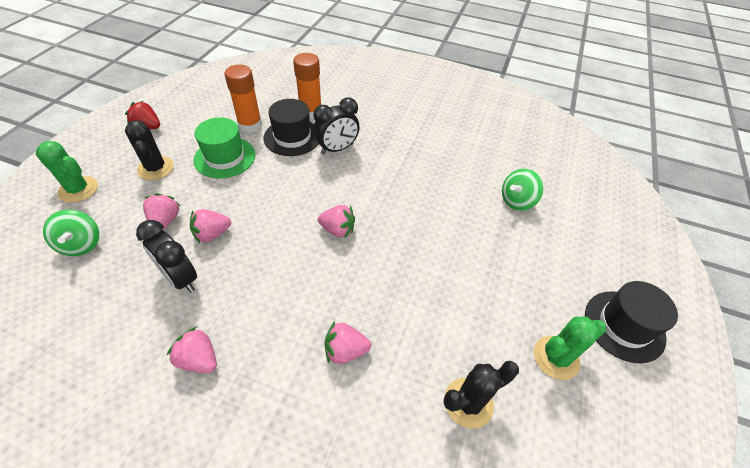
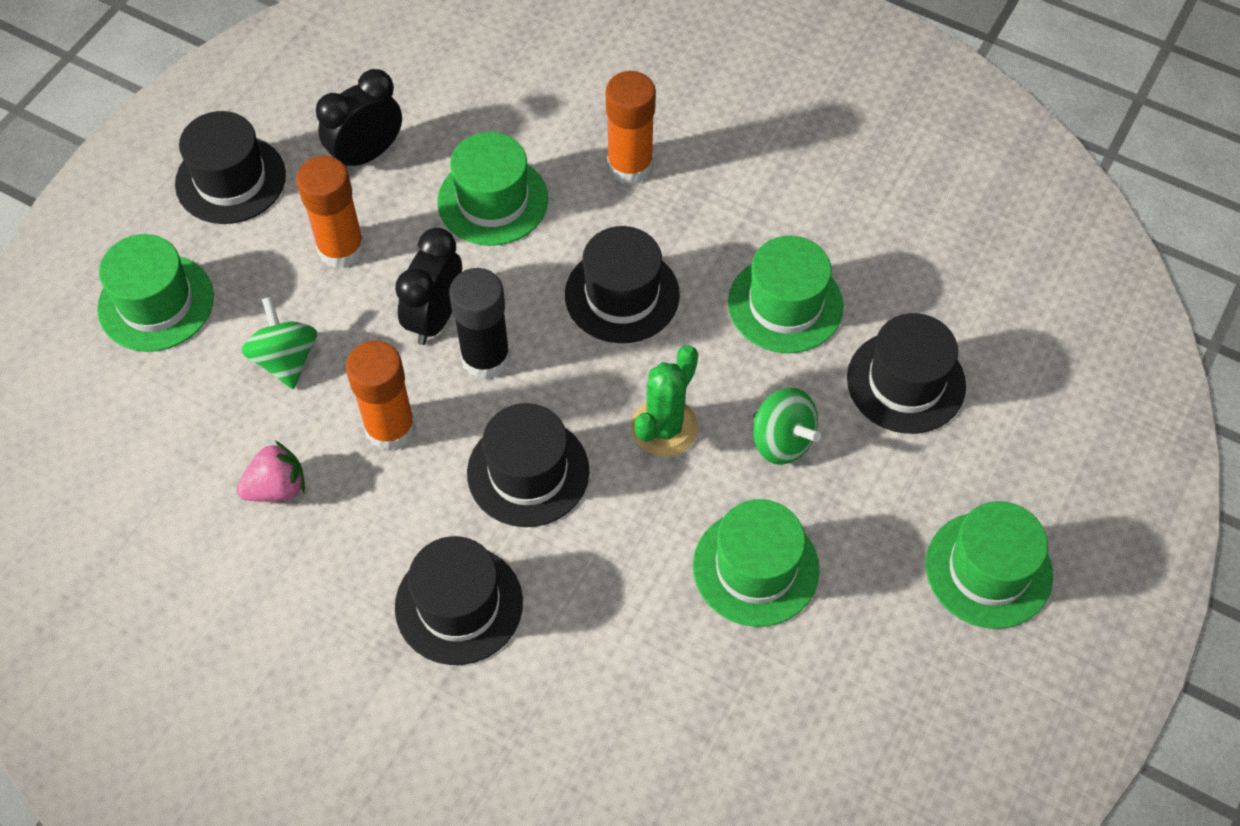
black cactus: [125,120,174,180] [443,361,519,429] = 2 -> none = 0
black glue stick: none = 0 -> [449,268,511,379] = 1
black hat: [264,99,319,156] [585,281,678,363] = 2 -> [175,111,286,224] [395,536,523,665] [467,403,589,527] [565,226,680,343] [847,313,966,434] = 5
green cactus: [36,141,98,203] [534,317,606,380] = 2 -> [631,345,699,457] = 1
green hat: [193,117,255,179] = 1 -> [97,234,214,352] [438,132,548,246] [693,499,820,627] [728,236,844,353] [926,501,1053,629] = 5
orange glue stick: [224,65,262,133] [293,53,321,119] = 2 -> [296,156,365,269] [346,340,416,451] [606,71,656,185] = 3
pink strawberry: [143,193,180,230] [167,327,217,373] [190,209,231,243] [318,205,355,239] [324,322,371,364] = 5 -> [236,441,305,502] = 1
red strawberry: [125,101,160,129] = 1 -> none = 0

